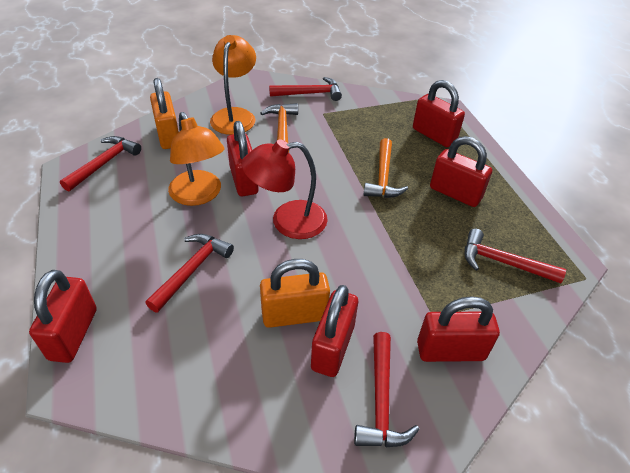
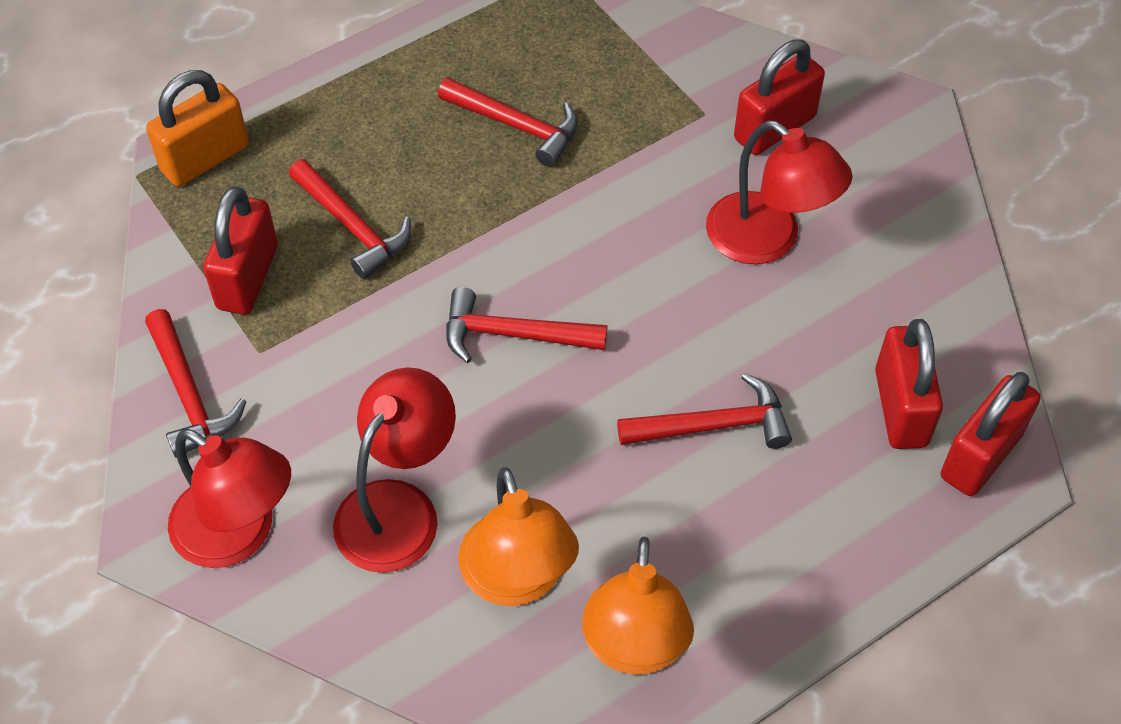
orange hammer: [260,103,298,152] [363,138,408,198] = 2 -> none = 0
orange padlock: [150,78,179,149] [260,259,330,328] = 2 -> [146,70,249,186] = 1
red lamp: [242,139,328,239] = 1 -> [168,428,291,568] [333,367,456,573] [706,120,853,264] = 3
red padlock: [29,270,97,363] [227,121,259,196] [311,285,358,377] [413,80,465,147] [417,297,500,362] [430,136,492,207] = 6 -> [203,186,278,315] [734,40,825,155] [875,319,943,449] [941,372,1041,496] = 4

